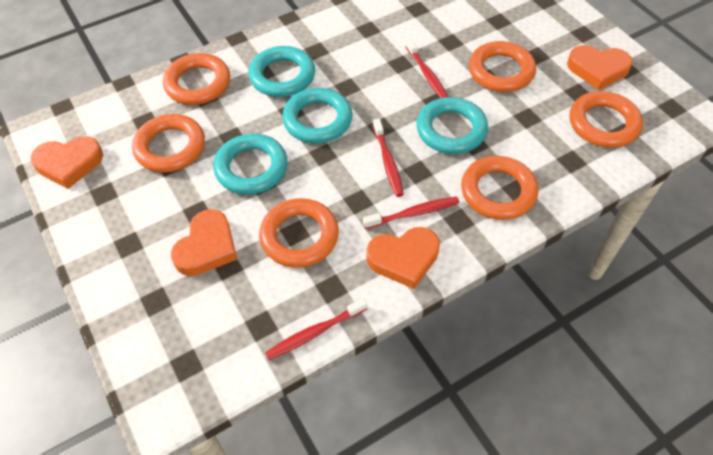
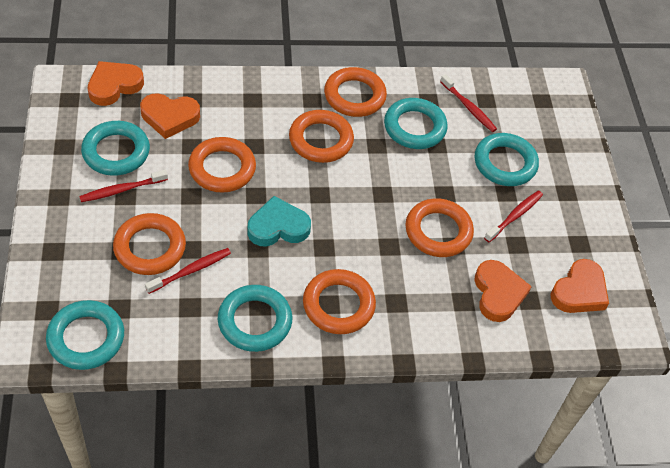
turquoise heart: none = 0 -> [247,196,311,247] = 1
turquoise ring: [213,134,288,195] [249,46,315,97] [282,88,353,143] [416,97,488,154] = 4 -> [46,300,124,370] [81,121,150,176] [218,285,292,352] [384,98,448,149] [475,133,539,186] = 5

